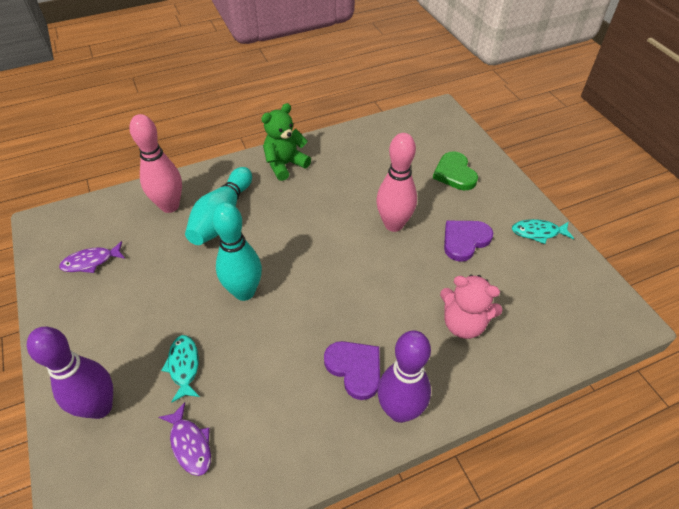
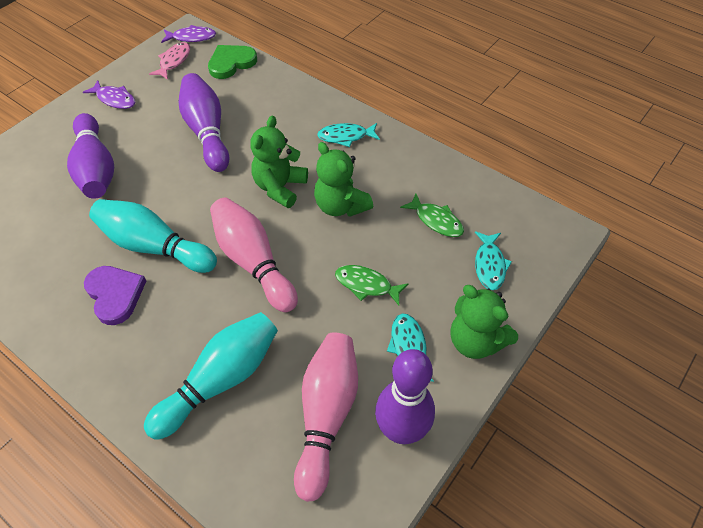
green fish: none = 0 -> [335,265,409,305] [400,194,464,237] = 2
green teddy bear: [261,103,311,181] = 1 -> [250,116,308,208] [314,142,373,217] [450,285,518,359] = 3
pink fish: none = 0 -> [149,42,190,80] = 1
pink teddy bear: [440,275,502,339] = 1 -> none = 0
purple bowling pin: [27,327,113,419] [377,330,431,423] = 2 -> [67,113,114,199] [179,73,229,172] [375,349,435,444] = 3
purple heart: [324,341,380,400] [444,221,493,262] = 2 -> [84,266,146,325] = 1
turquoise fish: [161,335,200,403] [512,219,574,244] = 2 -> [317,123,380,147] [387,313,434,382] [475,231,512,290] = 3

